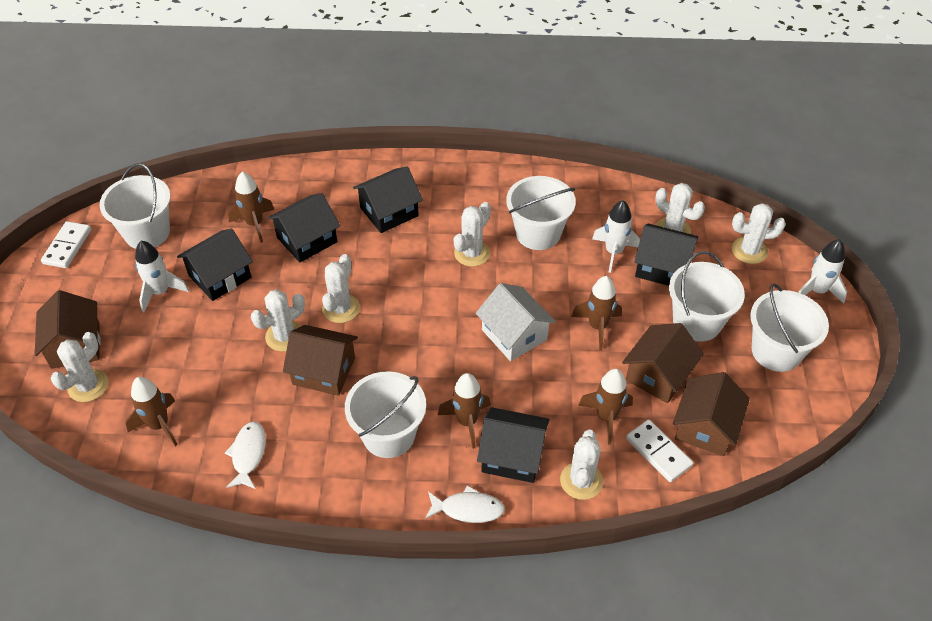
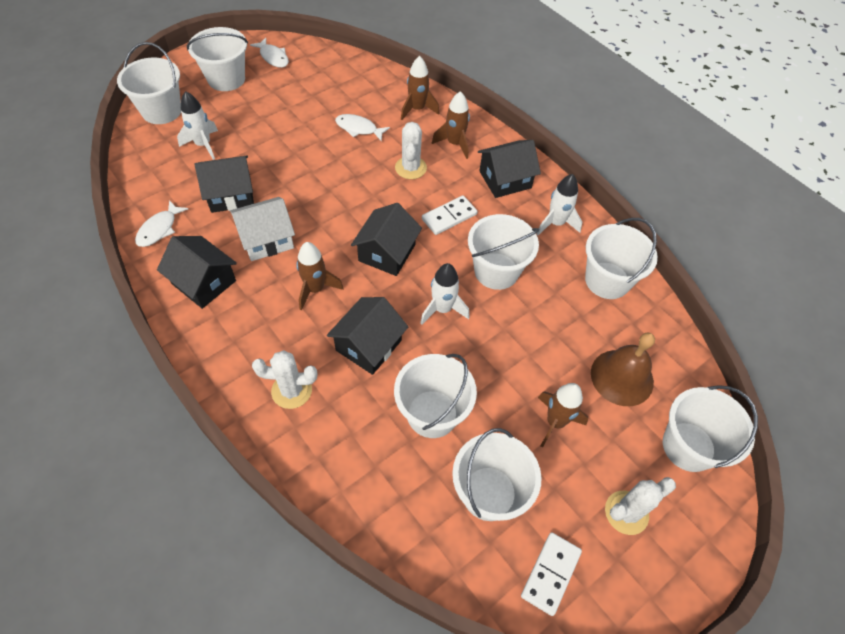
brown bell: none = 0 -> [591,332,655,406] = 1
brown house: [35,290,101,369] [283,325,358,396] [622,323,704,403] [673,372,750,456] = 4 -> none = 0
brown rocket: [126,377,178,446] [228,171,274,243] [438,373,491,449] [571,276,622,350] [578,369,633,444] = 5 -> [296,242,343,310] [401,56,439,120] [432,91,470,159] [538,383,588,447] = 4
white bucket: [100,163,171,249] [345,371,426,458] [506,176,576,250] [669,251,745,342] [750,283,829,372] = 5 -> [117,42,181,124] [187,27,248,91] [394,354,477,438] [452,428,541,521] [468,214,539,290] [585,218,658,299] [663,385,758,472] = 7
white cactus: [51,332,109,402] [251,289,305,352] [322,254,360,323] [454,202,491,267] [560,429,603,500] [655,183,705,234] [732,203,786,264] = 7 -> [252,350,317,409] [395,122,427,179] [605,477,676,535] = 3
white fish: [225,422,266,489] [425,485,505,523] = 2 -> [135,200,188,247] [250,38,289,68] [335,114,390,142] = 3

